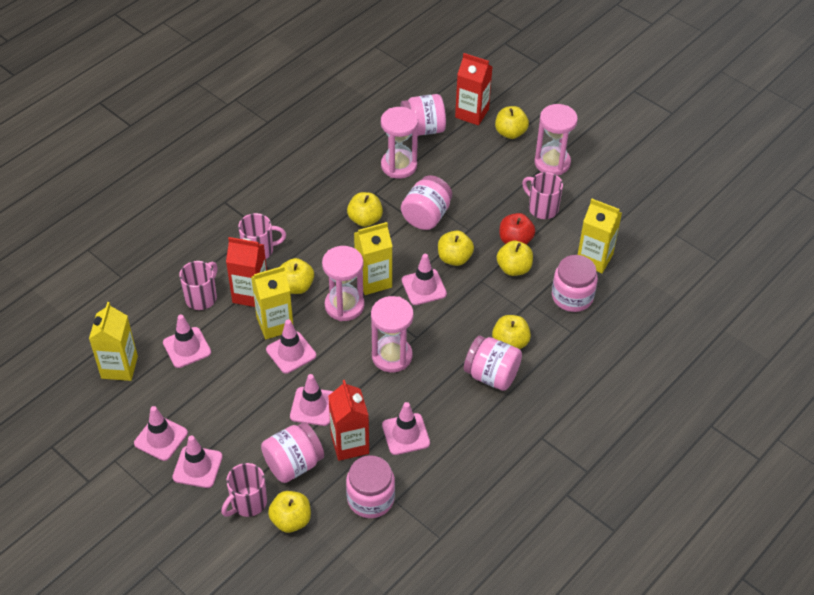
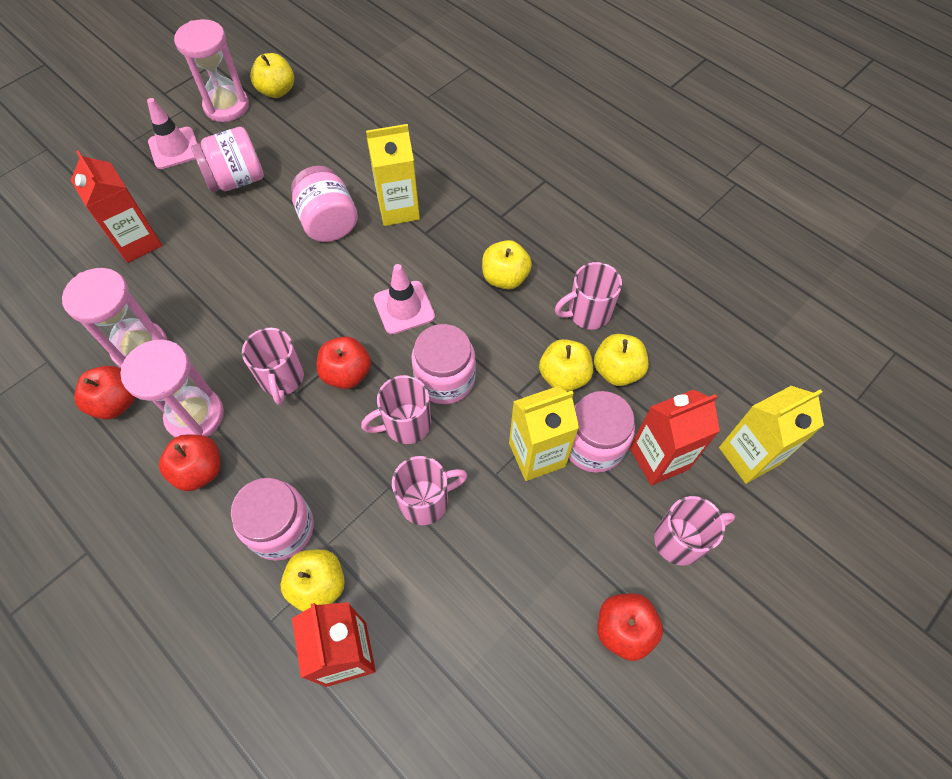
pink hourglass: [322,246,364,321] [371,296,414,372] [381,107,418,179] [534,104,578,175] = 4 -> [62,268,167,368] [120,340,224,438] [174,19,249,122] = 3
pink jar: [261,422,324,483] [346,455,395,518] [400,94,446,136] [401,175,452,230] [464,336,522,391] [552,255,598,312] = 6 -> [191,127,264,192] [231,478,314,561] [291,166,358,242] [411,324,476,404] [569,391,635,473] = 5
pink mug: [179,261,217,310] [221,463,267,517] [238,213,286,259] [522,172,563,219] = 4 -> [242,328,304,405] [361,375,431,444] [392,456,468,525] [555,262,622,330] [654,496,735,566] = 5
pink traffic cone: [134,406,188,461] [163,314,211,368] [172,435,223,488] [266,320,316,374] [290,374,333,426] [382,402,430,455] [402,254,447,305] = 7 -> [147,98,198,169] [373,264,435,335] = 2
red apple: [500,213,535,245] = 1 -> [74,366,135,420] [159,434,220,491] [317,336,371,389] [597,593,663,661] = 4
yellow apple: [268,491,311,533] [280,258,314,294] [347,192,383,227] [438,230,474,266] [492,315,531,349] [495,106,529,139] [497,241,533,276] = 7 -> [250,53,294,98] [280,549,345,612] [482,240,532,289] [539,339,593,392] [594,334,649,386] = 5
yellow carton: [89,302,138,381] [251,266,293,339] [354,222,393,295] [578,199,622,273] = 4 -> [366,124,420,226] [509,386,579,481] [719,386,824,484] = 3

